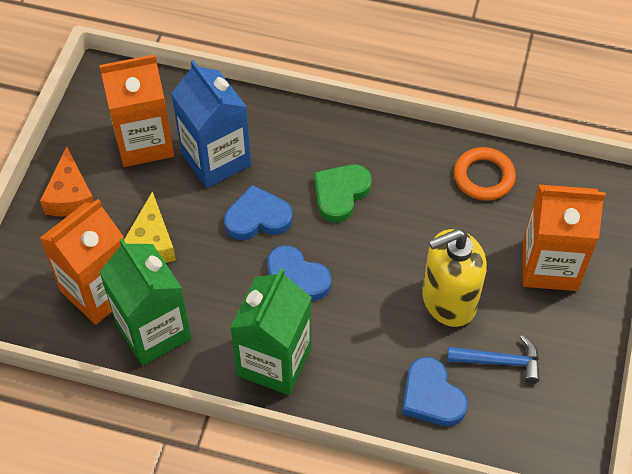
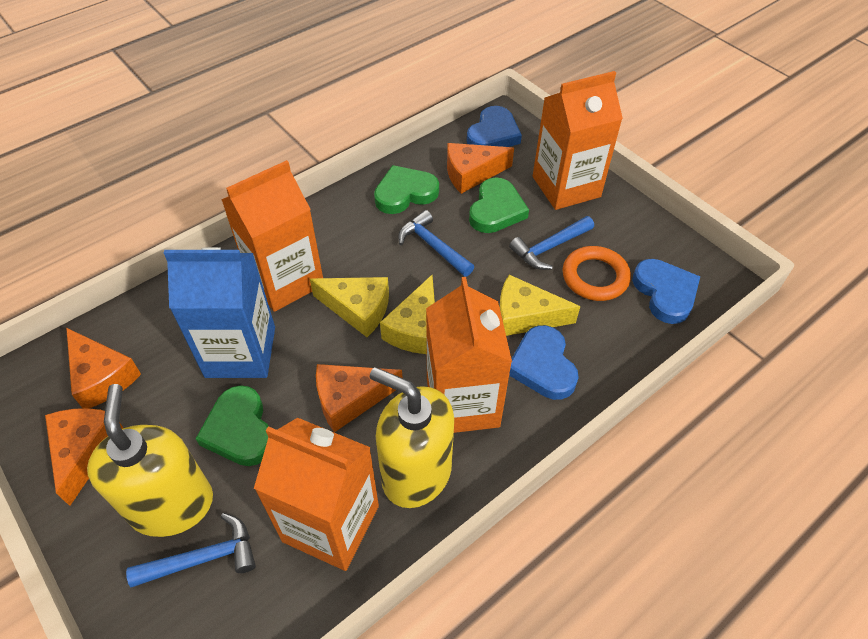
blue hammer: [447,335,540,383] = 1 -> [126,513,256,588] [398,210,474,277] [509,216,594,270] = 3
green carton: [99,238,192,366] [230,268,312,395] = 2 -> none = 0
green heart: [314,164,372,222] = 1 -> [196,385,268,466] [374,165,439,214] [469,178,529,233] = 3
orange carton: [40,199,124,325] [99,54,174,167] [523,184,605,291] = 3 -> [221,160,323,312] [254,418,379,571] [426,277,512,433] [533,71,623,210] = 4
orange cheese: [40,146,94,217] = 1 -> [45,408,124,506] [66,328,141,408] [316,364,402,432] [447,143,514,194] = 4
yellow cheese: [124,191,176,263] = 1 -> [310,277,389,337] [380,275,435,354] [499,275,581,336] = 3
yellow soap dispenser: [422,229,487,327] = 1 -> [87,384,213,537] [370,367,454,508] = 2

